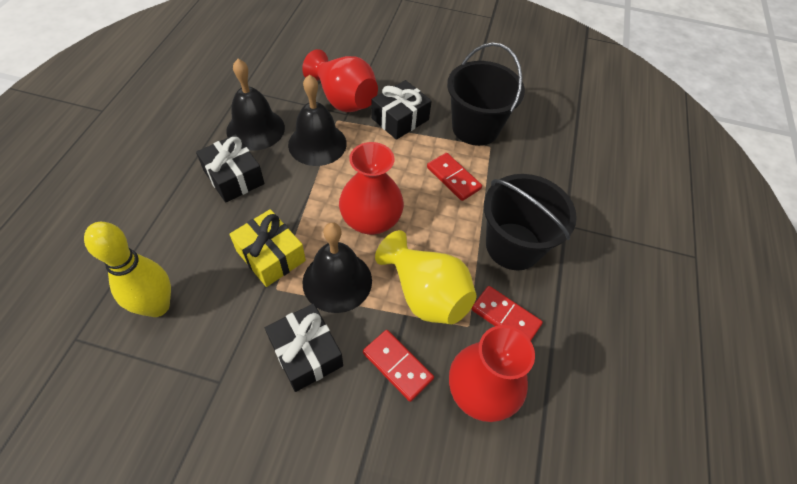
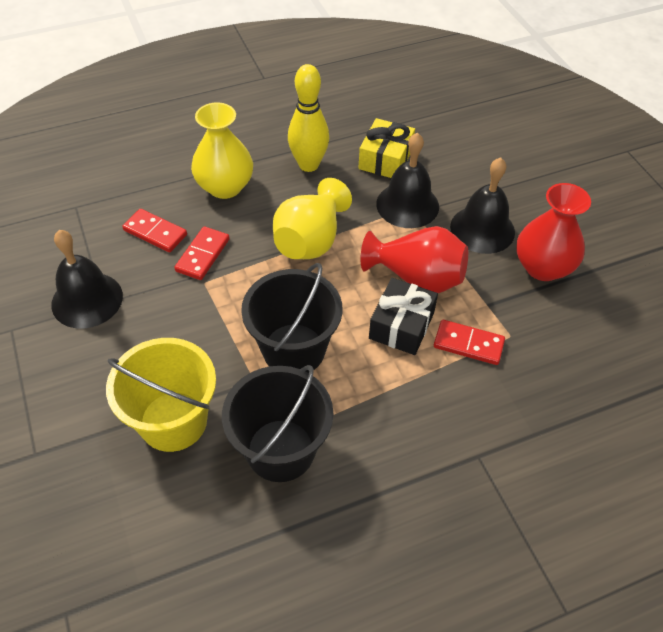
black gift: [196,134,265,203] [265,303,343,392] [371,80,432,140] = 3 -> [369,278,438,355] = 1
red vase: [302,49,378,112] [339,142,404,235] [449,325,535,422] = 3 -> [361,226,468,293] [517,183,591,281] = 2
yellow bucket: none = 0 -> [106,338,216,452] = 1
yellow vase: [375,230,477,324] = 1 -> [191,103,253,199] [273,178,352,259] = 2

